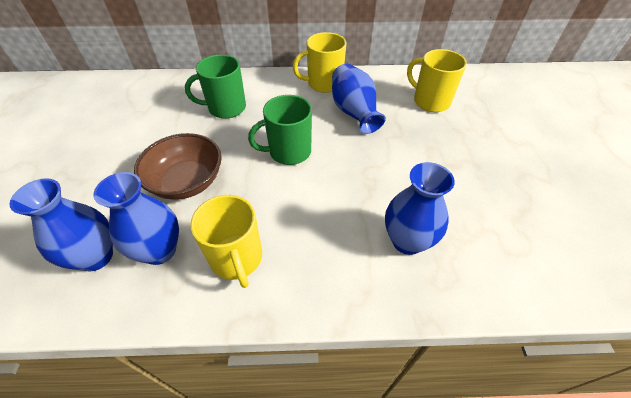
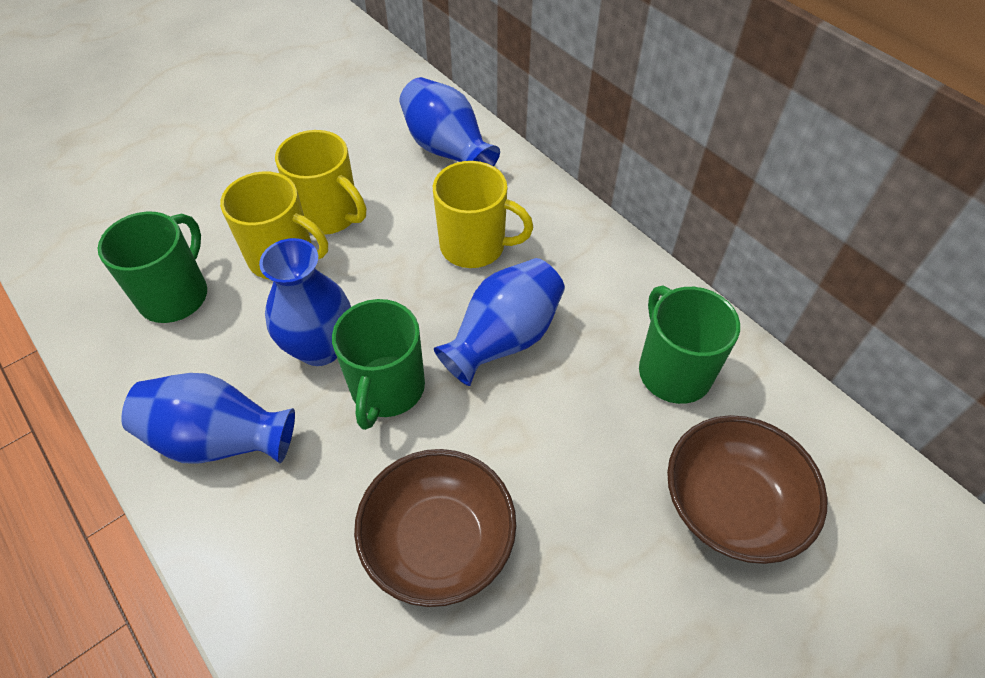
brown bowl: [134,133,222,200] = 1 -> [354,449,516,607] [667,415,827,564] = 2
green mug: [185,55,246,119] [248,95,312,165] = 2 -> [98,211,207,323] [332,299,425,430] [639,285,740,404] = 3

